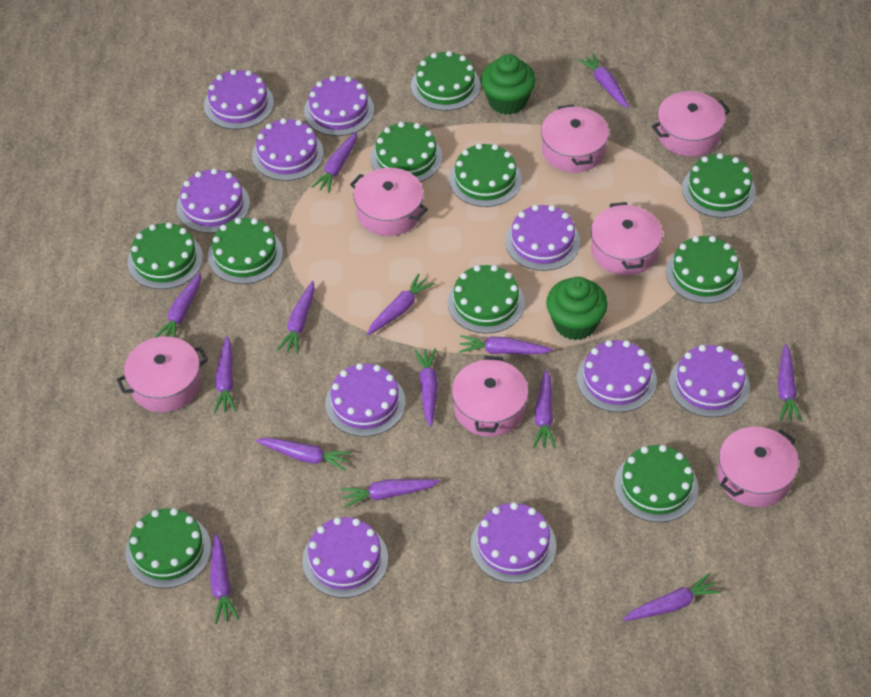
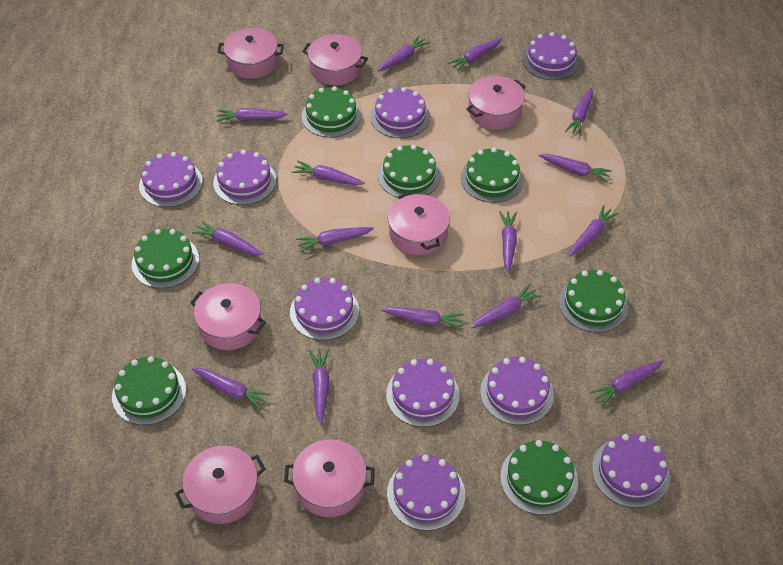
green cake: [125,508,211,588] [127,222,203,289] [208,218,283,284] [371,122,442,182] [411,51,480,111] [448,265,525,334] [449,143,522,207] [614,445,698,522] [666,236,743,303] [682,153,756,218] = 10 -> [112,356,186,425] [132,229,199,288] [302,86,361,138] [378,145,440,198] [461,148,523,203] [500,440,578,515] [559,270,628,332] = 7
green cupcake: [481,54,536,115] [546,277,608,340] = 2 -> none = 0
purple cake: [176,168,250,233] [204,69,274,129] [252,118,324,181] [302,517,388,598] [304,76,374,136] [325,363,406,437] [471,502,556,583] [505,205,580,271] [577,340,657,412] [669,345,750,417] = 10 -> [139,152,203,207] [213,150,276,205] [290,277,359,340] [370,87,430,138] [386,359,460,427] [387,455,465,531] [480,357,554,425] [522,32,579,80] [592,434,670,508] = 9
purple carrot: [154,272,201,338] [210,533,239,624] [214,336,236,413] [256,438,352,471] [277,281,315,354] [311,132,357,193] [340,479,440,508] [367,273,435,335] [414,348,438,427] [459,335,553,354] [533,369,556,449] [578,53,629,108] [623,573,721,621] [778,344,802,422] = 14 -> [192,221,263,255] [192,368,271,410] [216,108,288,122] [292,161,365,185] [296,227,374,252] [309,349,329,424] [377,36,430,72] [381,307,464,330] [448,38,502,71] [471,284,542,329] [499,211,517,273] [539,154,612,182] [565,87,593,136] [569,205,619,256] [590,360,664,407] = 15

